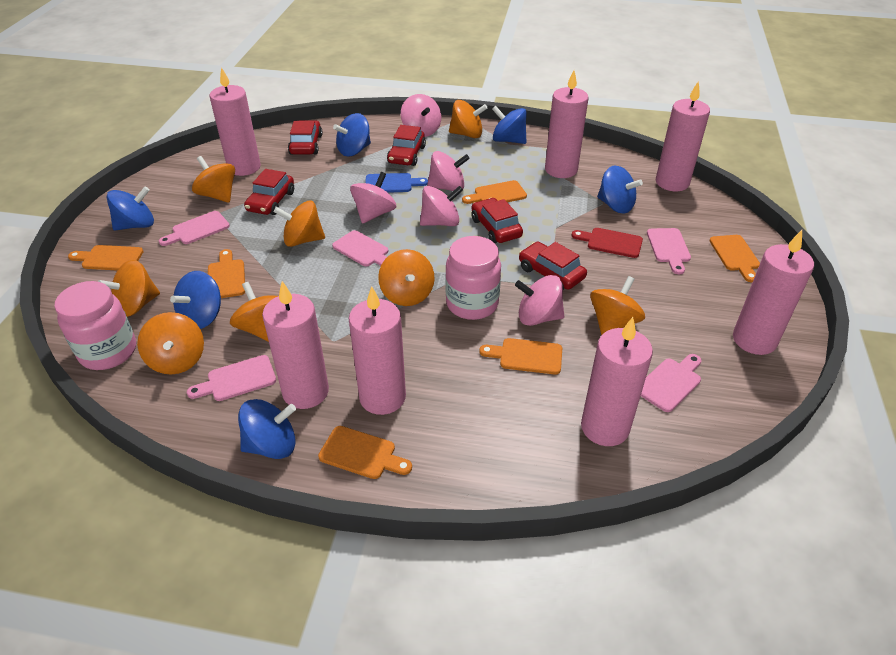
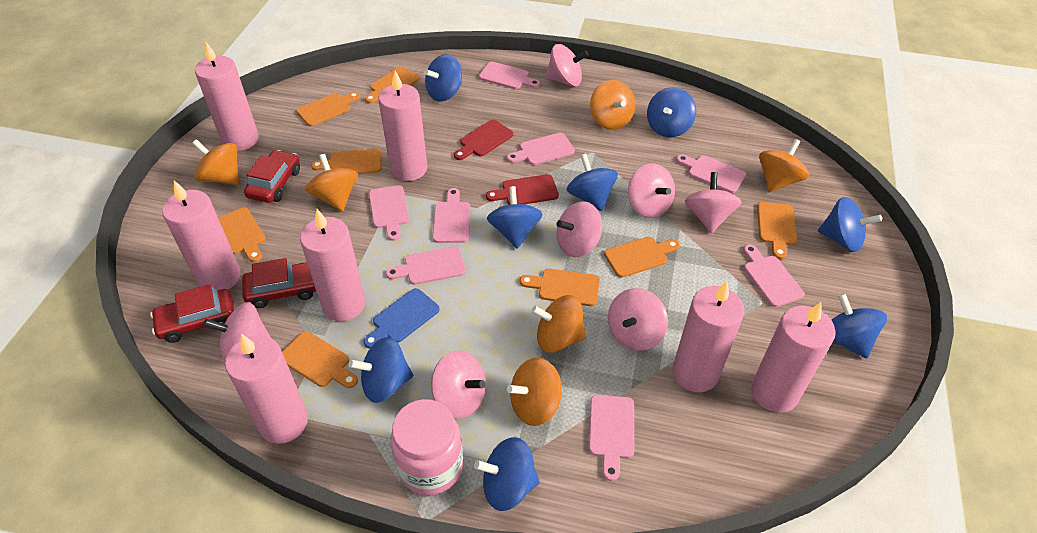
blue spinning top: [106,186,154,231] [170,271,221,329] [238,399,296,459] [333,113,371,157] [492,106,527,144] [597,166,643,214] = 6 -> [349,337,413,403] [424,54,462,102] [474,437,540,511] [487,186,543,249] [567,154,618,211] [647,87,696,137] [818,197,882,252] [832,293,887,358] = 8
orange cutting board: [68,245,144,271] [208,249,245,298] [318,426,412,479] [462,180,527,204] [479,338,562,375] [710,235,760,282] = 6 -> [218,208,266,262] [282,331,358,388] [296,92,360,126] [311,149,381,174] [365,66,420,104] [520,268,600,306] [604,237,680,278] [757,202,797,259] = 8
orange spinning top: [98,260,160,317] [137,312,204,375] [192,156,235,203] [230,282,278,342] [274,201,325,247] [378,249,435,306] [449,100,487,138] [590,276,645,335] = 8 -> [192,139,239,185] [305,154,358,212] [507,358,562,426] [531,295,586,353] [590,80,635,130] [759,139,809,193] = 6
pink cutting board: [159,211,230,246] [187,355,276,401] [332,230,388,266] [641,354,702,412] [647,228,691,275] = 5 -> [369,185,409,241] [386,246,466,285] [433,188,470,243] [479,62,540,89] [507,133,575,165] [589,395,634,481] [676,154,746,193] [743,244,804,307] = 8
pink jar: [55,281,136,370] [445,236,501,320] = 2 -> [390,399,463,496] = 1
pink spinning top: [350,172,396,224] [401,94,441,137] [420,186,463,226] [427,151,470,191] [515,275,564,326] = 5 -> [203,302,272,361] [431,351,486,419] [546,44,589,87] [556,201,603,257] [608,288,668,351] [628,163,675,218] [685,172,741,233] = 7
red car: [244,169,294,215] [288,120,323,154] [387,125,426,166] [471,198,523,243] [519,242,587,290] = 5 -> [150,284,234,343] [242,258,316,308] [244,150,300,203] = 3
red cutting board: [572,228,643,258] = 1 -> [454,120,513,160] [486,174,559,205] = 2

